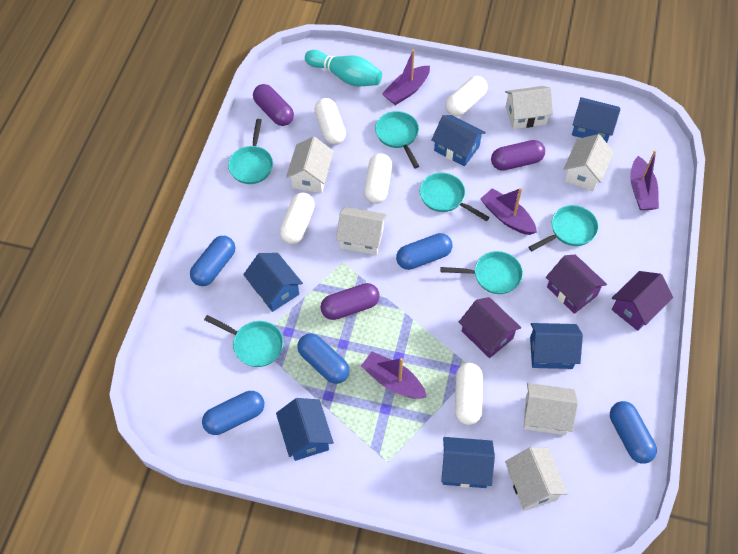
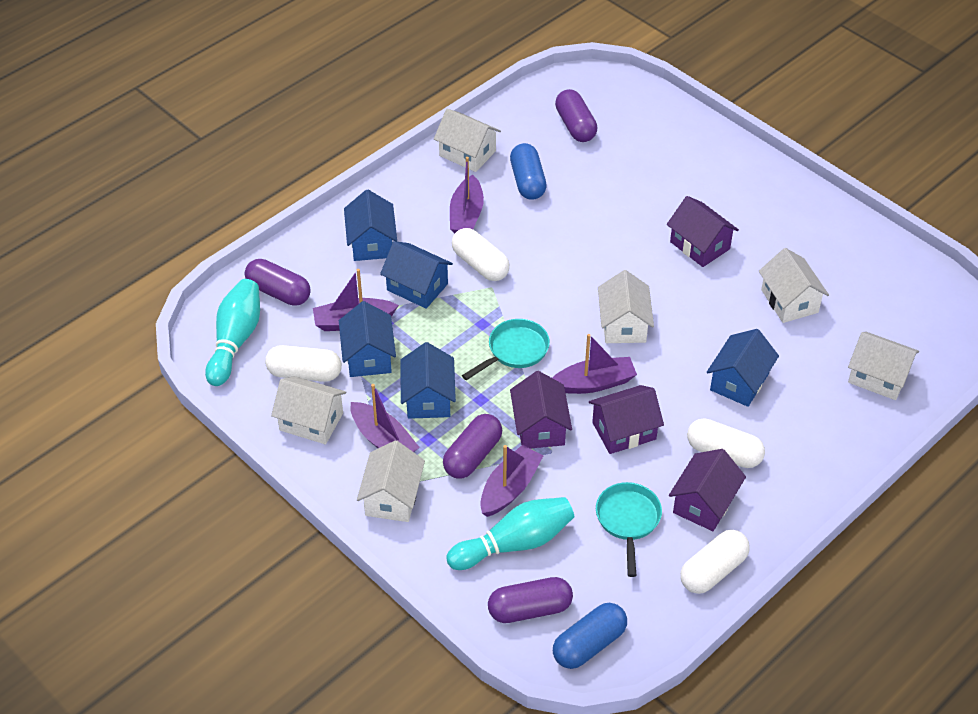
blue capsule: [190,236,235,286] [202,391,264,435] [297,333,349,384] [396,233,452,270] [610,401,657,464] = 5 -> [510,143,547,200] [553,603,627,669] = 2
blue house: [243,253,303,312] [276,398,334,461] [431,115,486,166] [441,437,495,488] [530,323,583,369] [572,97,621,143] = 6 -> [339,301,396,377] [344,190,397,261] [380,241,453,309] [400,342,456,419] [707,329,779,407] = 5
purple boat: [361,352,427,399] [382,50,430,105] [481,188,537,235] [630,150,659,210] = 4 -> [313,269,399,331] [351,384,420,452] [450,157,484,233] [480,445,543,517] [552,334,637,394] = 5
purple capsule: [253,84,294,126] [321,283,380,320] [491,140,545,171] = 3 -> [245,259,311,306] [443,414,502,479] [488,577,573,623] [555,89,597,142] = 4
purple house: [459,297,521,358] [546,255,607,314] [612,271,673,331] = 3 -> [510,371,572,449] [589,385,664,454] [667,196,739,267] [669,449,746,531] = 4
turquoise bowling pin: [305,50,382,86] = 1 -> [205,279,260,386] [446,497,574,570] = 2
turquoise pan: [204,315,283,367] [228,119,273,184] [375,111,419,168] [420,173,489,221] [440,251,523,294] [529,205,599,251] = 6 -> [462,319,550,380] [596,482,662,577] = 2
white capsule: [280,193,315,244] [315,98,346,145] [364,153,392,204] [445,76,488,116] [455,363,483,425] = 5 -> [265,345,342,382] [452,228,510,281] [680,530,750,594] [687,418,765,468] = 4

